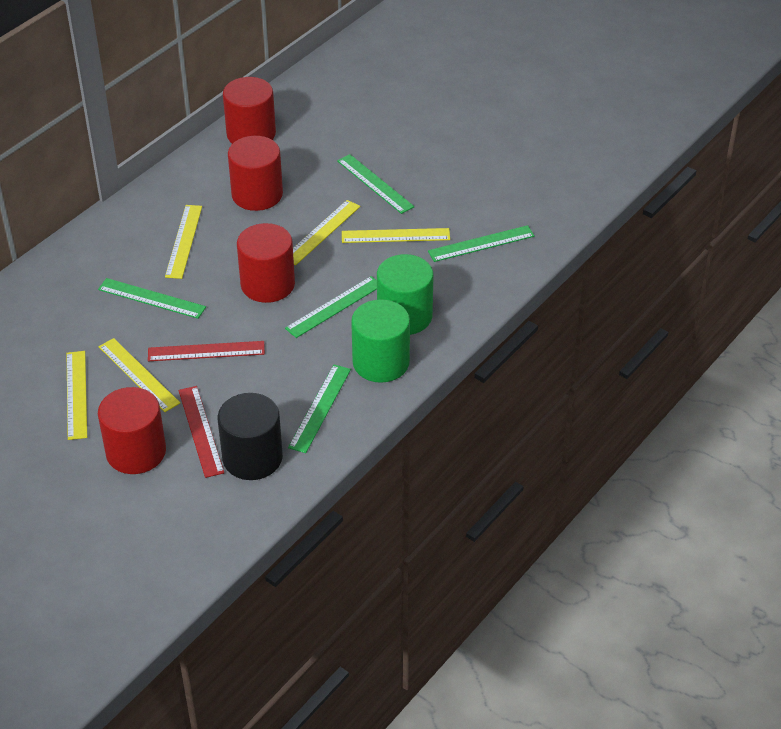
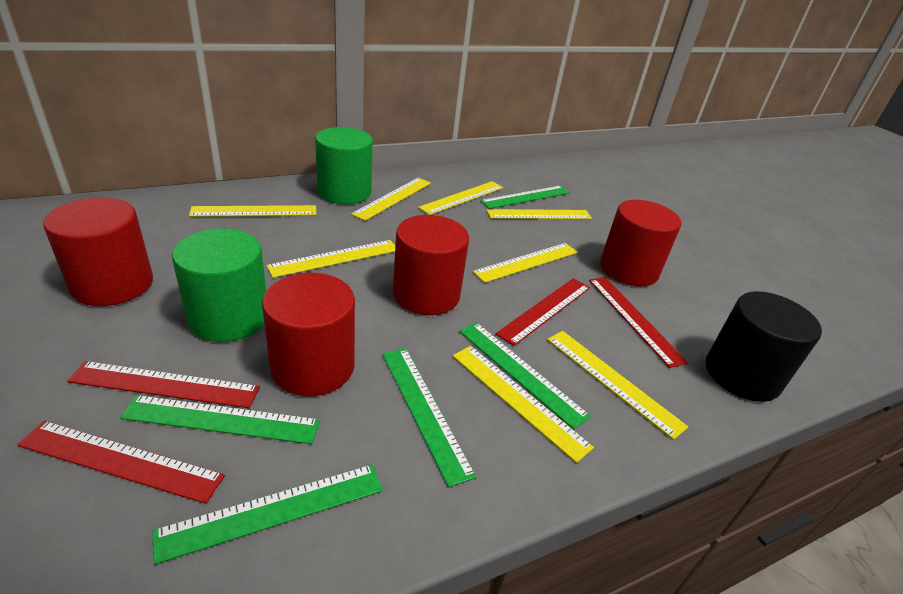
red ruler: [148,341,265,361] [178,386,224,478] = 2 -> [17,421,225,504] [67,361,260,408] [496,278,590,346] [589,277,688,368] = 4
yellow ruler: [66,351,87,440] [99,338,180,412] [165,205,202,279] [293,200,360,265] [342,228,450,243] = 5 -> [189,205,317,217] [266,240,395,278] [351,178,431,221] [418,181,503,215] [453,346,594,463] [473,243,578,283] [486,209,592,219] [547,331,688,440] = 8

